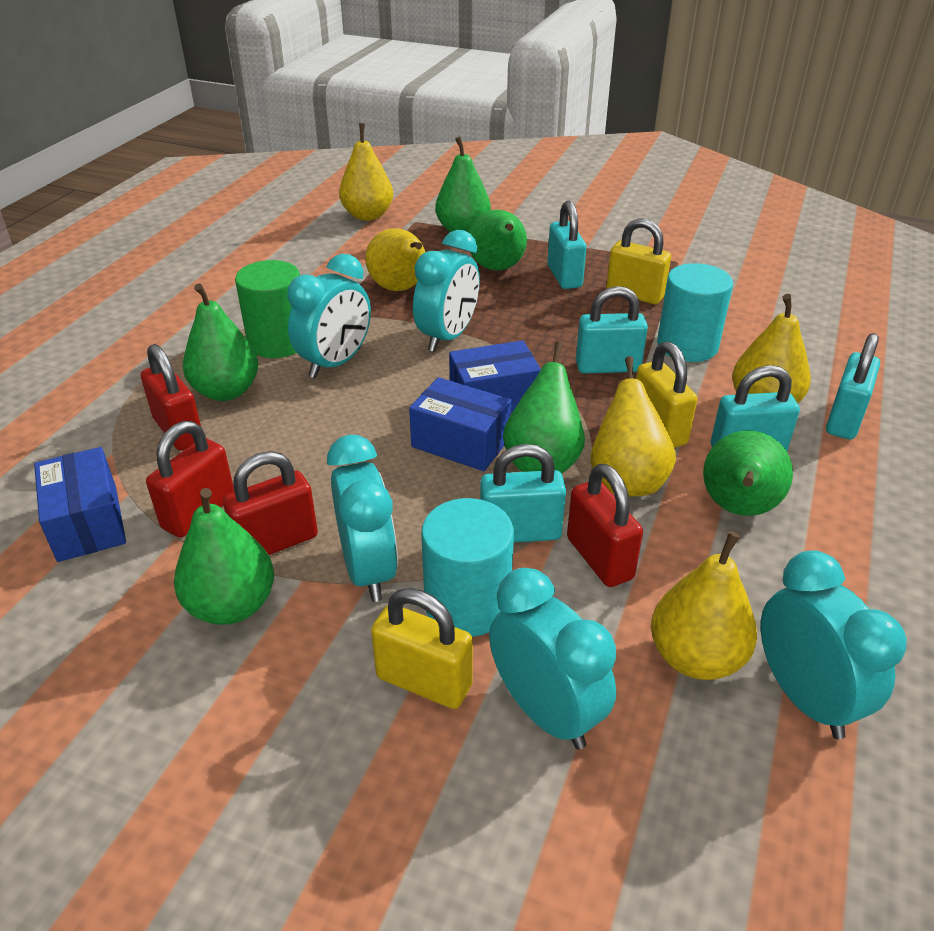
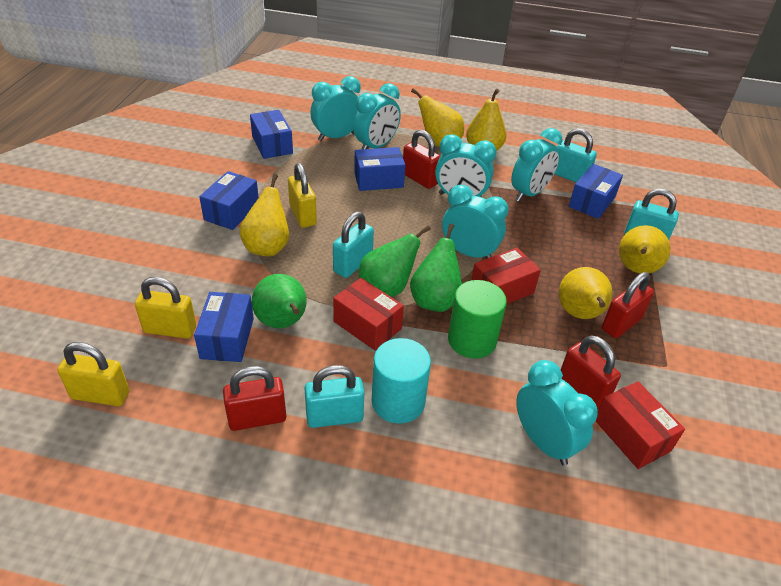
blue box: [34,447,126,562] [409,377,511,471] [449,340,541,413] = 3 -> [194,292,254,362] [199,171,259,230] [250,110,293,159] [354,147,406,191] [569,164,623,219] = 5
green pear: [174,488,274,625] [183,284,258,401] [435,136,491,233] [469,210,527,271] [503,341,585,474] [703,431,793,516] = 6 -> [252,274,307,328] [359,225,431,297] [410,224,462,312] = 3
red box: none = 0 -> [333,278,404,351] [471,248,541,305] [596,381,685,469] = 3
turquoise clock: [287,254,371,378] [327,435,398,602] [413,230,480,352] [489,568,616,749] [761,550,907,739] = 5 -> [310,76,361,141] [353,83,401,149] [435,134,496,197] [442,185,509,259] [511,128,563,202] [516,360,598,466] = 6
turquoise cylinder: [421,498,514,637] [657,263,733,362] = 2 -> [372,338,431,424] = 1
turquoise padlock: [480,444,566,543] [547,201,587,289] [576,286,648,373] [711,365,800,451] [826,333,880,440] = 5 -> [304,365,364,428] [333,212,374,278] [554,128,597,182] [625,188,679,240] = 4

